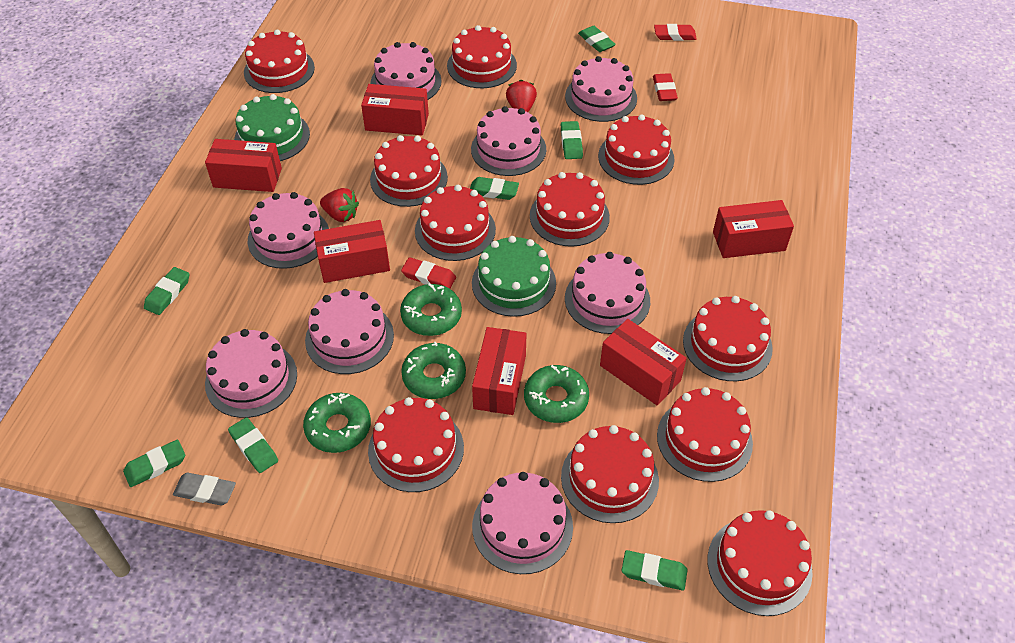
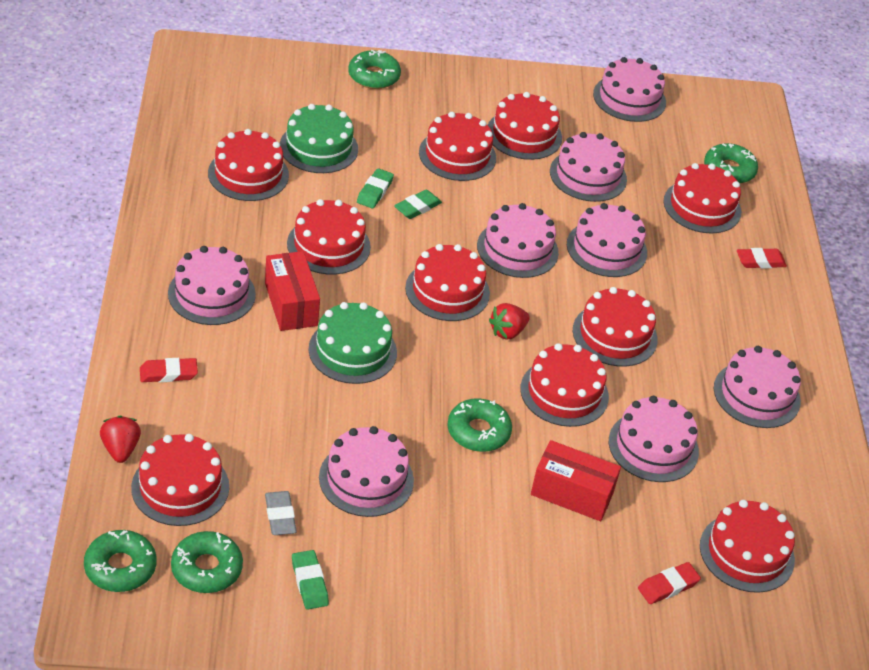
green donut: [303,393,371,453] [400,283,462,336] [401,342,466,399] [524,365,589,423] = 4 -> [84,530,156,592] [171,531,243,593] [348,50,401,89] [448,398,512,452] [704,143,758,183] = 5
green eraser: [123,439,185,487] [144,267,189,315] [228,417,278,473] [470,177,519,200] [561,121,583,159] [578,26,616,52] [622,550,688,591] = 7 -> [292,550,329,610] [357,168,394,208] [394,189,442,219] = 3
red box: [205,139,282,192] [314,220,390,283] [361,84,429,135] [472,327,526,415] [600,319,687,406] [713,200,794,258] = 6 -> [265,251,320,331] [531,440,621,521] = 2
red cake: [244,30,315,93] [368,397,464,492] [370,135,448,207] [415,185,496,261] [447,25,517,88] [530,172,610,247] [561,425,659,523] [598,114,675,185] [657,387,753,482] [683,296,773,381] [707,510,813,616] = 11 -> [131,434,229,526] [208,129,289,201] [287,199,371,275] [405,244,490,321] [419,112,496,181] [488,92,562,160] [520,343,609,427] [573,287,658,366] [663,163,741,233] [700,500,795,593] = 10

